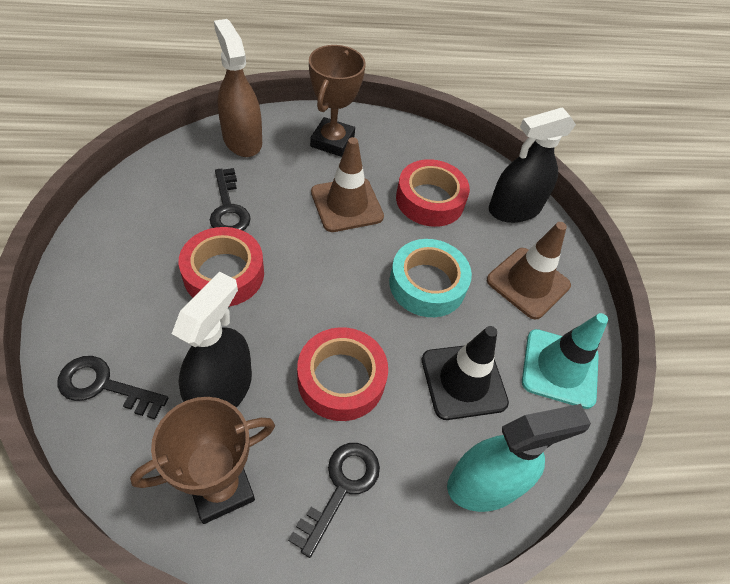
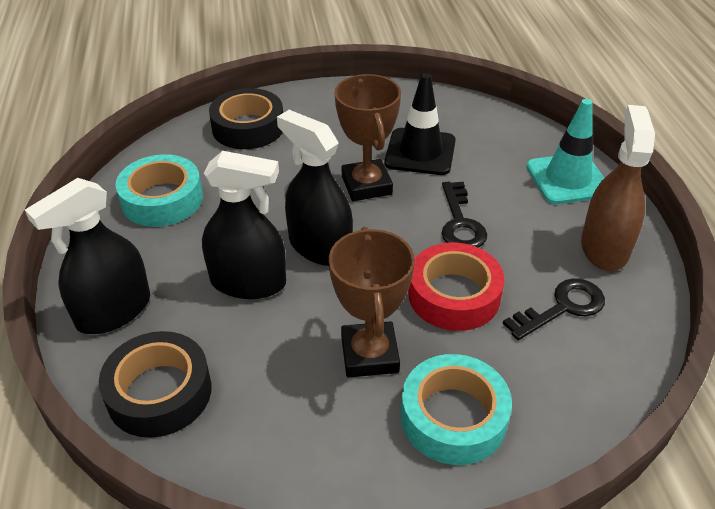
black key: [57,356,168,419] [210,168,251,231] [288,443,380,558] = 3 -> [442,182,487,248] [503,278,605,340] = 2
black spray bottle: [172,272,252,408] [489,107,576,223] = 2 -> [25,178,150,334] [202,151,286,299] [277,110,353,266] = 3
black tape: none = 0 -> [99,331,212,438] [209,88,283,149] = 2
brown traffic cone: [311,137,384,232] [487,222,571,320] = 2 -> none = 0
red tape: [179,227,264,307] [297,327,388,421] [396,159,470,227] = 3 -> [408,243,505,331] = 1
turquoise spray bottle: [447,404,591,512] = 1 -> none = 0
turquoise tape: [389,239,472,317] = 1 -> [116,154,203,227] [401,354,512,465] = 2

